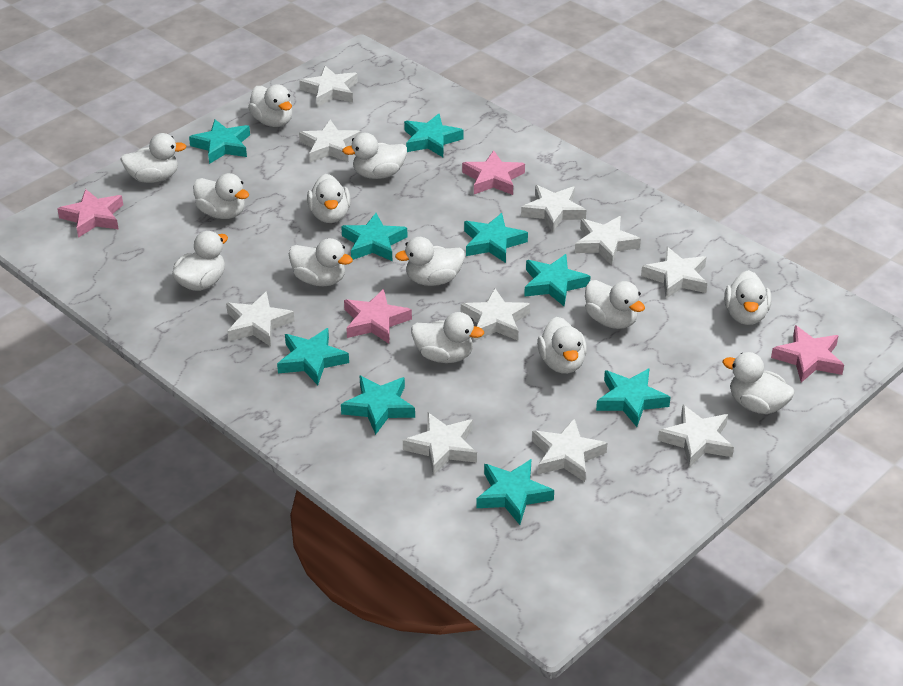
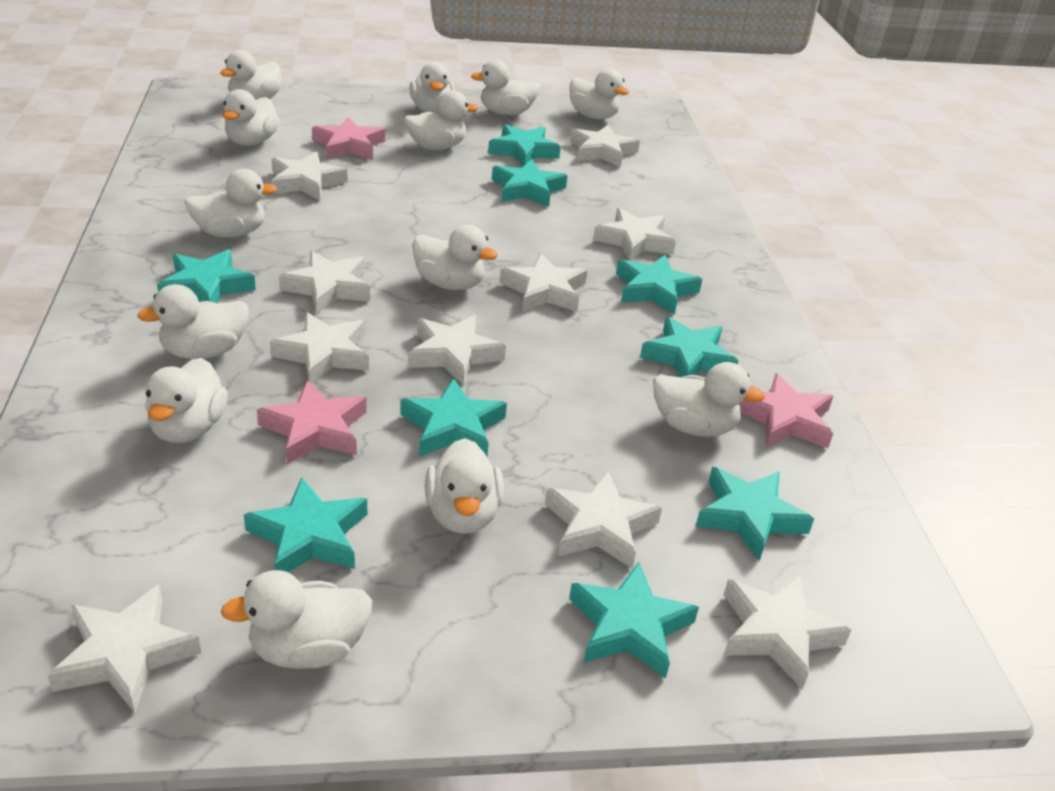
pink star: [57,189,123,238] [344,289,412,344] [462,150,525,195] [771,325,844,383] = 4 -> [257,380,367,464] [312,117,385,160] [739,373,833,448] = 3

